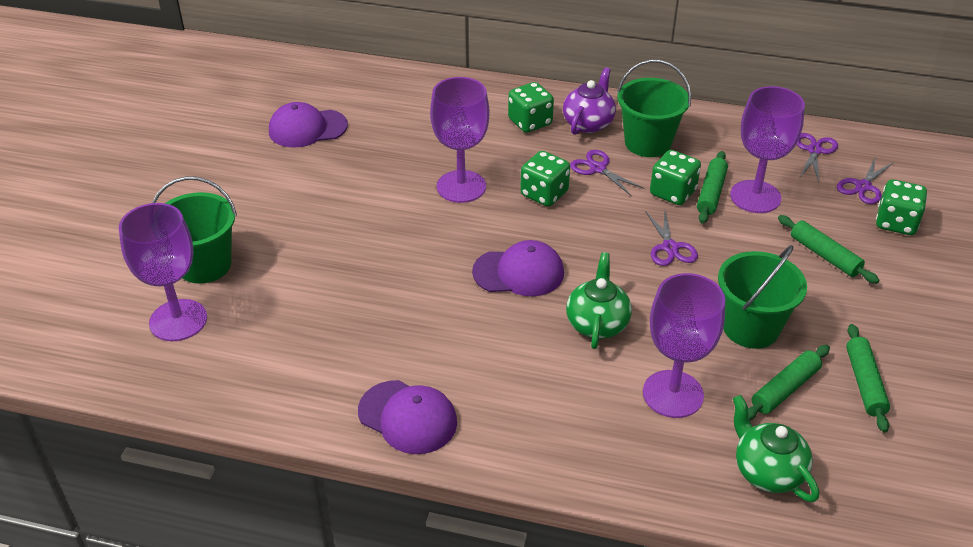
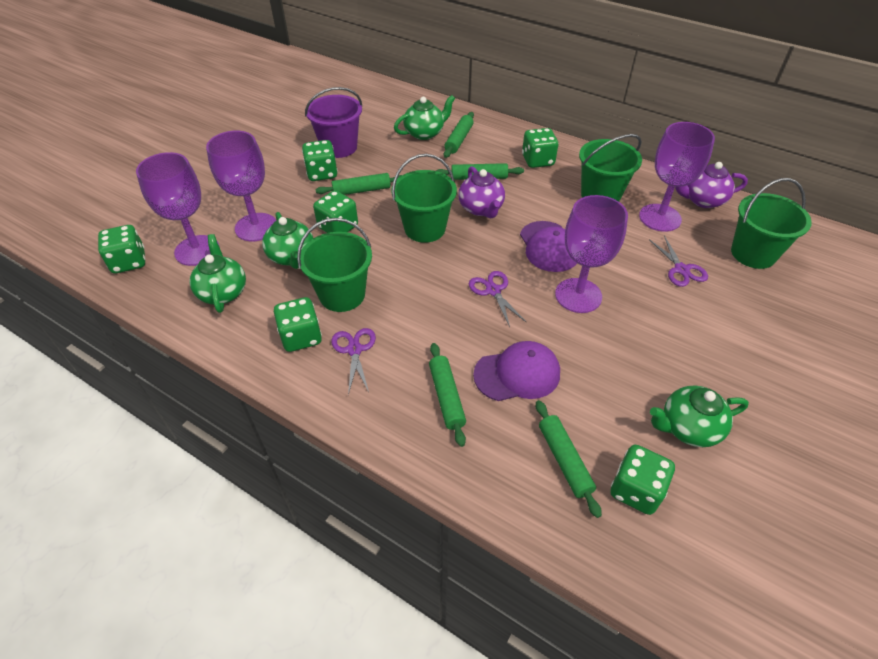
green bucket: [152,176,237,284] [617,59,691,157] [718,245,807,349] = 3 -> [297,218,372,312] [391,154,457,243] [579,134,642,201] [731,178,812,269] = 4
green dice: [508,82,554,133] [520,151,570,207] [650,150,701,205] [876,179,927,235] = 4 -> [98,225,145,274] [274,297,322,352] [302,140,338,181] [313,190,358,233] [522,128,558,168] [610,445,675,515] = 6
green rolling pin: [697,151,728,223] [748,345,830,421] [778,215,879,284] [846,324,890,433] = 4 -> [315,173,402,195] [429,343,466,447] [436,163,524,180] [444,112,474,158] [536,400,602,518] = 5
green teapot: [566,252,632,349] [733,395,819,502] = 2 -> [190,234,246,313] [262,212,313,269] [394,95,455,140] [650,386,749,447] = 4
purple bucket: none = 0 -> [305,87,362,158] = 1
purple cap: [269,102,348,148] [358,380,457,454] [472,240,564,296] = 3 -> [473,341,560,401] [520,221,577,272] = 2
purple scissors: [570,150,645,196] [645,210,698,266] [797,133,838,182] [837,157,894,204] = 4 -> [331,328,376,395] [469,271,527,327] [649,236,708,287] = 3
purple teapot: [563,67,616,135] = 1 -> [458,166,505,218] [675,162,748,208] = 2

